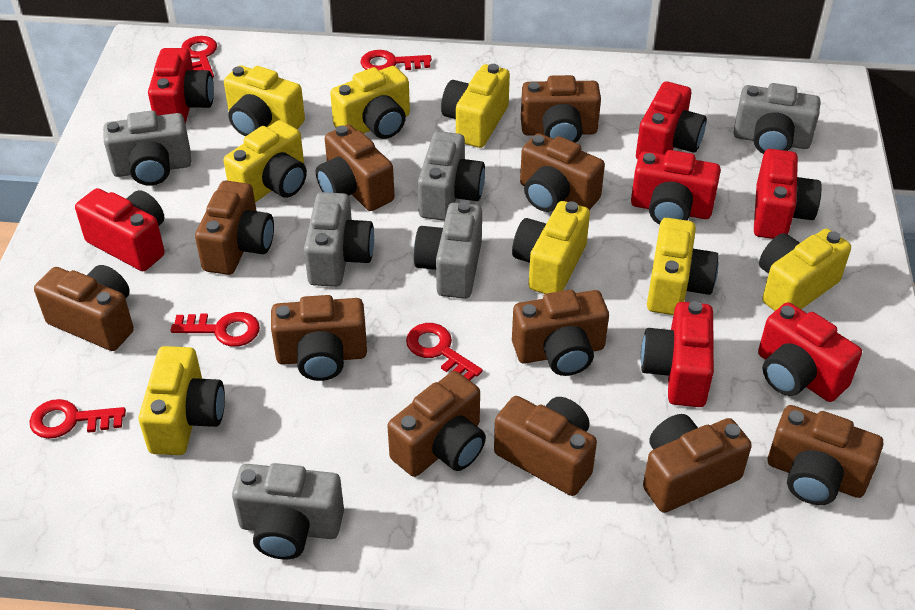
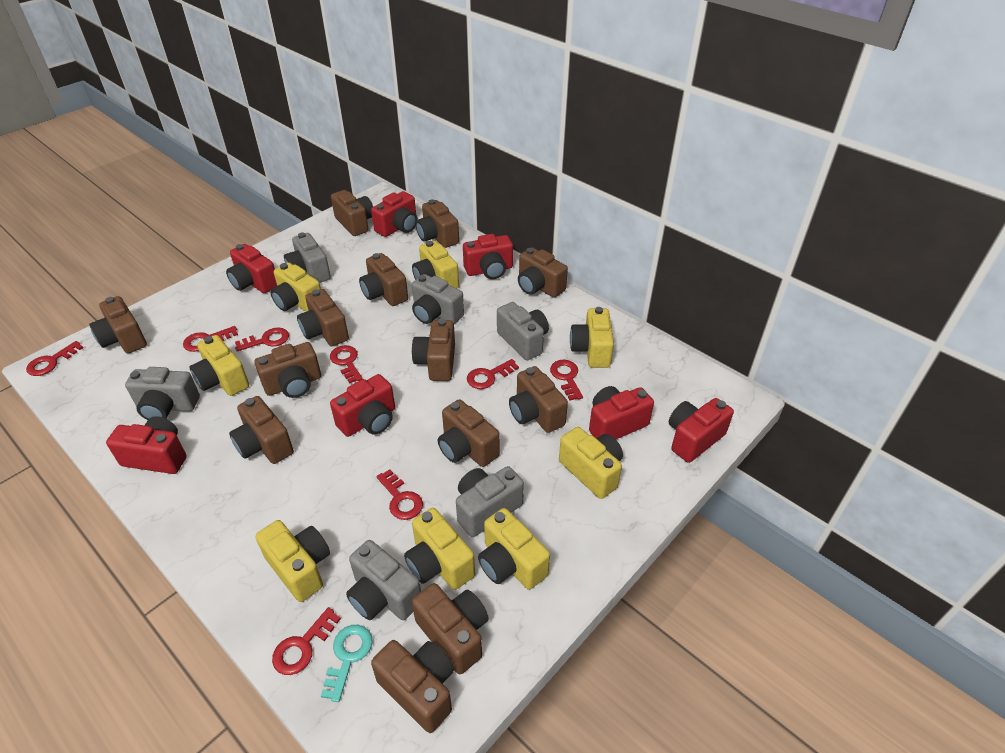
brown camera: [34,265,134,351] [195,181,274,275] [271,295,367,381] [316,125,395,211] [387,371,486,477] [494,396,597,496] [512,290,609,376] [520,133,605,212] [521,75,601,143] [643,414,752,513] [768,405,883,505] = 11 -> [89,296,147,353] [229,396,294,464] [255,342,321,398] [297,289,349,346] [331,190,373,236] [359,253,408,306] [371,640,454,733] [412,319,455,381] [412,583,489,674] [416,199,459,248] [438,399,500,467] [509,366,568,433] [518,247,568,298] = 13
red key: [29,399,126,439] [171,312,260,347] [181,36,217,78] [360,50,432,70] [406,323,483,380] = 5 -> [26,341,83,376] [183,326,238,352] [235,327,289,351] [272,607,341,675] [330,345,363,383] [376,469,423,520] [467,359,519,389] [550,360,583,400] = 8
turquoise key: none = 0 -> [321,625,373,702] = 1

